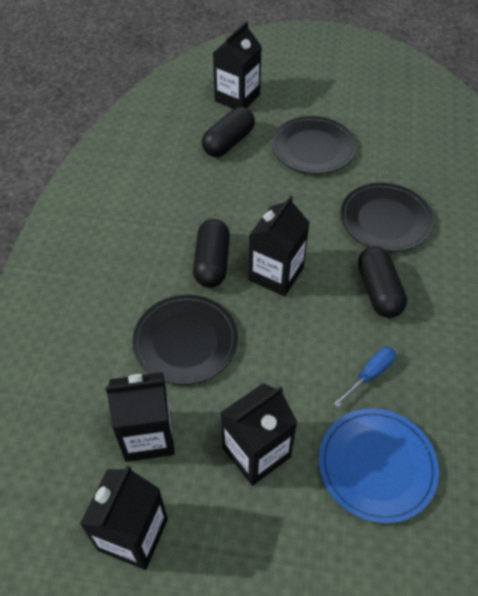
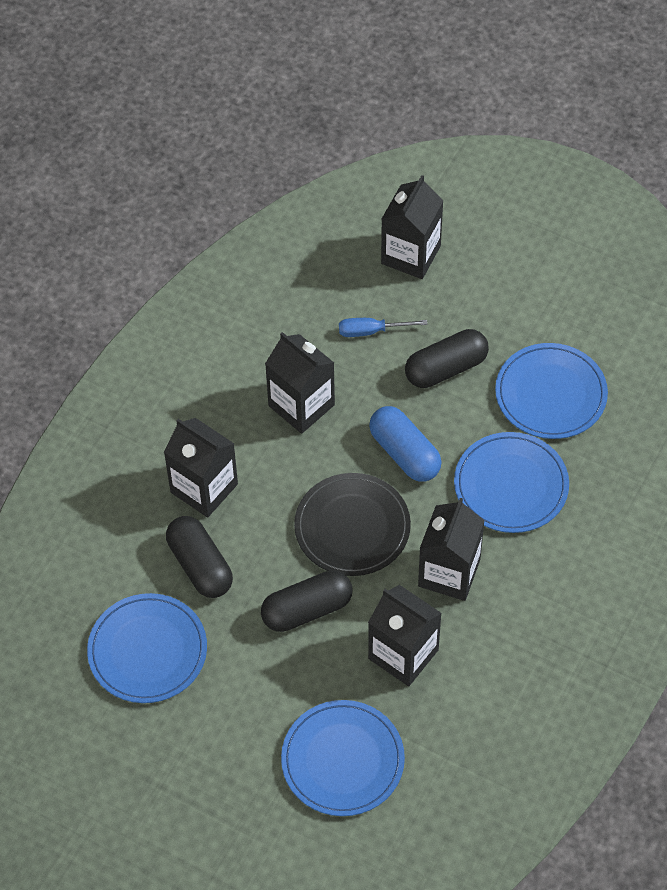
black plate: [132,295,238,385] [272,116,356,174] [340,183,433,252] = 3 -> [294,473,411,576] = 1
blue capsule: none = 0 -> [369,406,441,482] = 1
blue plate: [319,409,439,524] = 1 -> [87,593,207,703] [281,700,405,816] [454,432,569,533] [495,343,608,439] = 4

